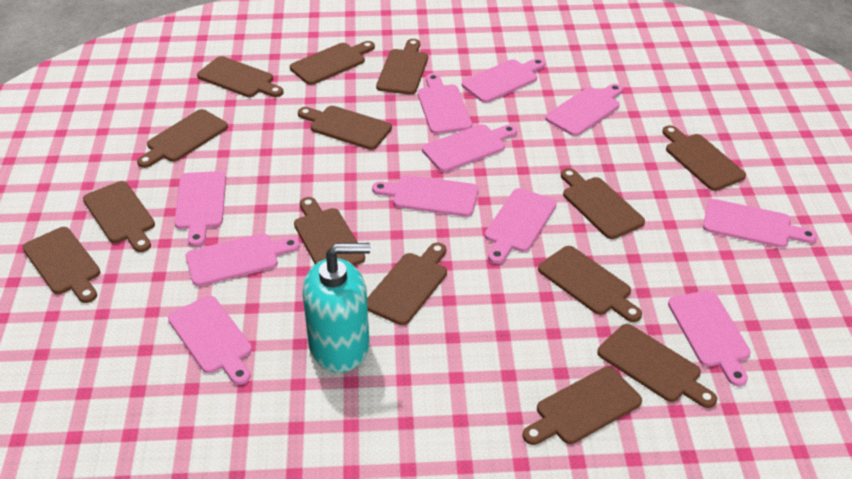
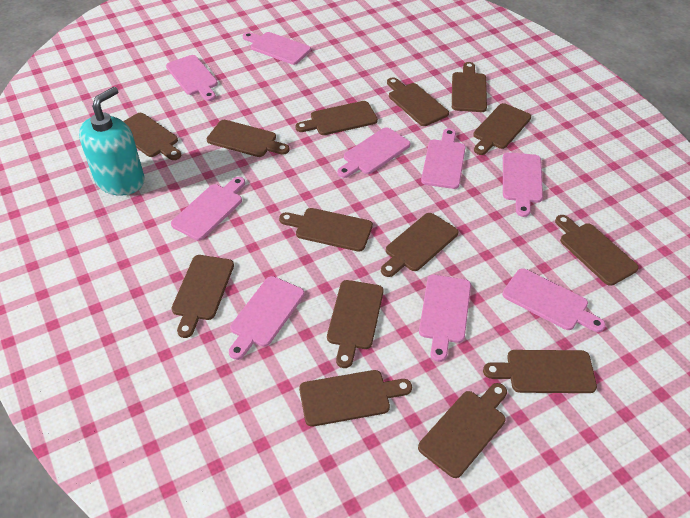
pink cutting board: [168,296,252,385] [174,171,226,247] [186,233,300,286] [372,175,478,217] [418,73,472,134] [422,124,517,172] [462,58,545,103] [485,188,557,264] [545,84,623,136] [668,290,751,386] [703,199,817,248] = 11 -> [166,55,218,101] [171,177,245,241] [229,276,304,360] [243,32,311,65] [337,127,411,178] [419,275,471,362] [421,128,466,189] [502,268,606,332] [503,152,543,217] = 9

